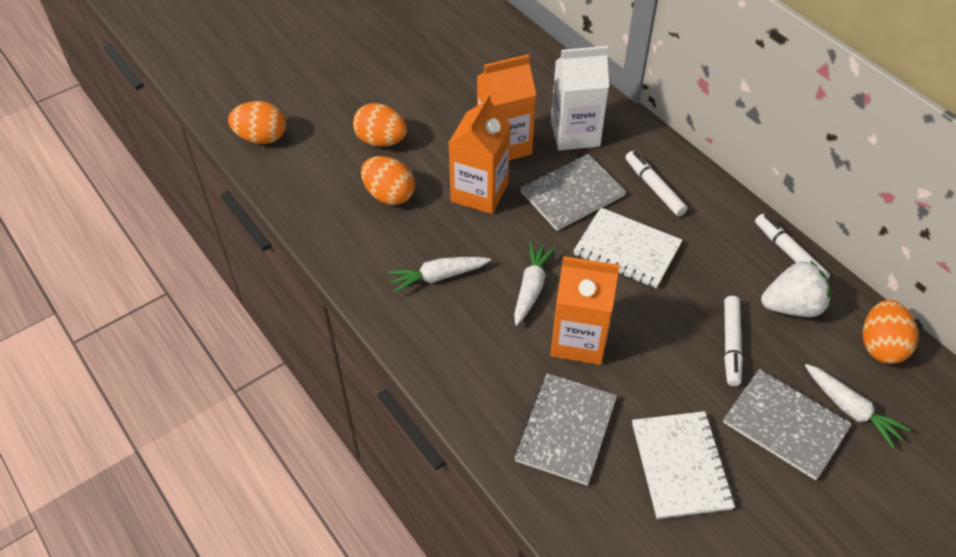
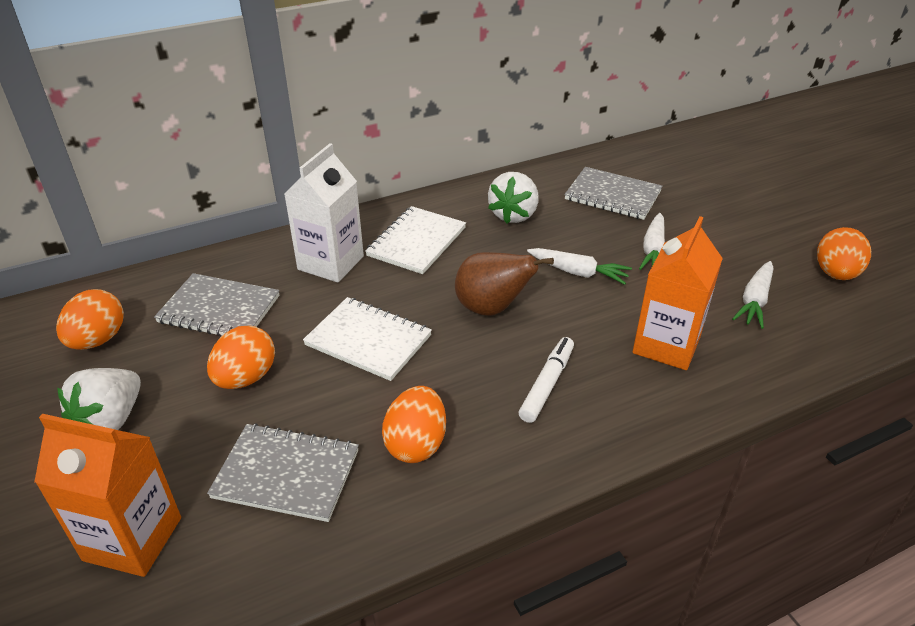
brown pear: none = 0 -> [455,252,554,316] = 1
orange carton: [449,93,511,214] [477,54,536,160] [551,256,620,365] = 3 -> [34,414,181,577] [633,216,723,370] = 2
white marker: [625,151,688,216] [724,296,743,386] [755,214,830,279] = 3 -> [519,337,574,423] = 1
white strawberry: [761,260,830,317] = 1 -> [57,368,141,430] [488,172,538,224] = 2

